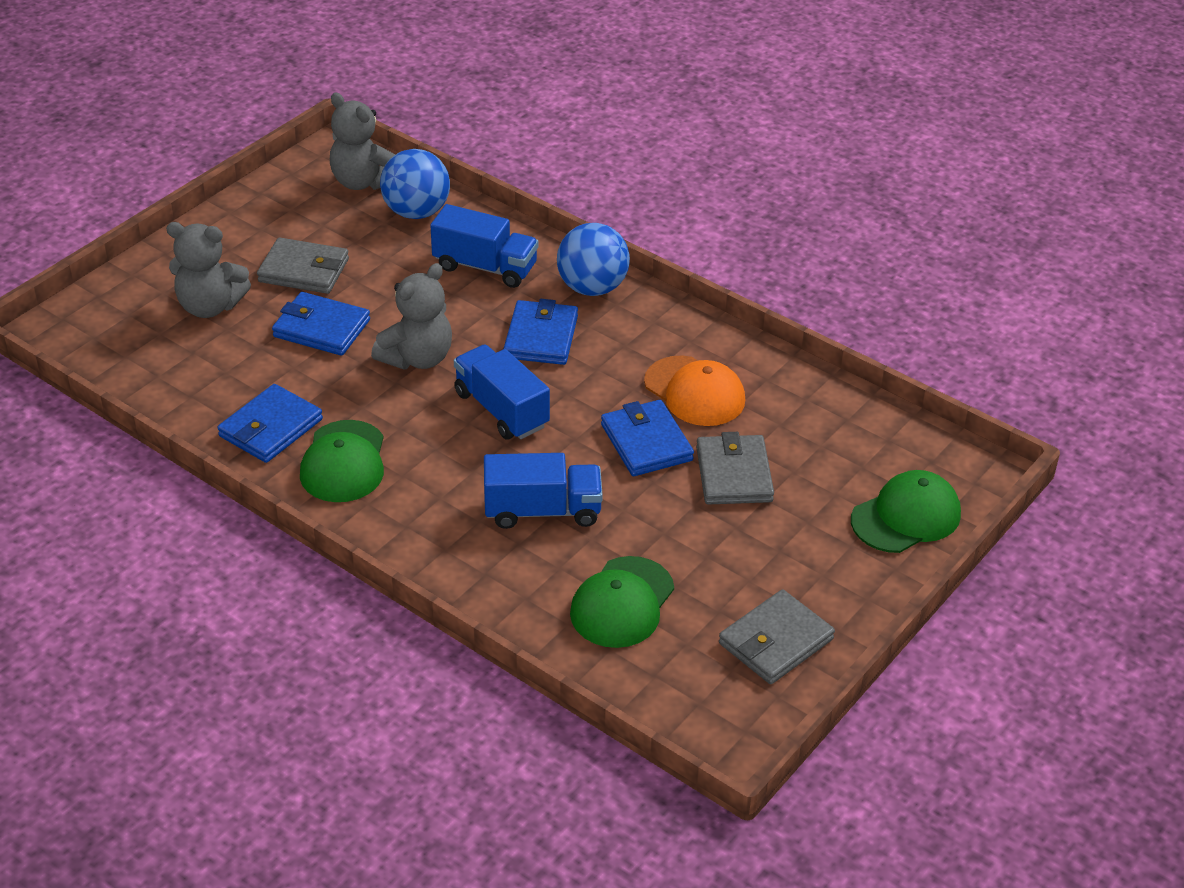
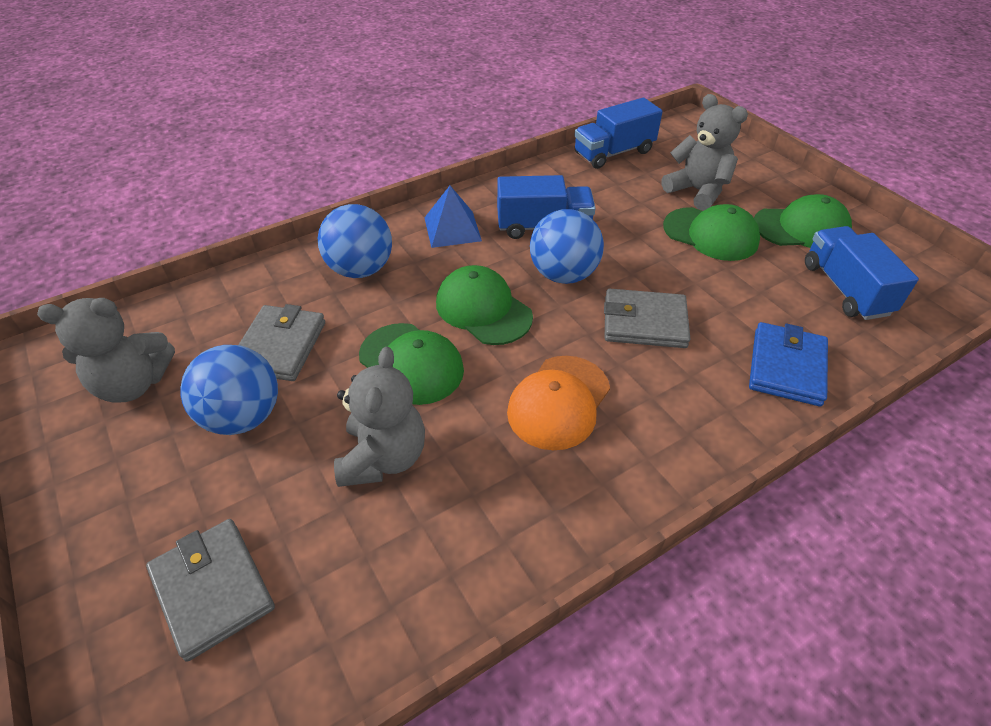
blue ball: [380,149,450,219] [557,223,630,296] = 2 -> [180,345,278,435] [318,204,392,278] [530,209,604,284] = 3
blue pyramid: none = 0 -> [424,186,482,248] = 1
blue wallet: [217,384,323,463] [272,292,370,356] [503,299,578,365] [601,400,694,476] = 4 -> [749,322,828,406] = 1
green cap: [300,420,384,502] [570,556,674,648] [851,470,961,553] = 3 -> [359,323,464,405] [436,265,533,345] [663,204,760,261] [754,194,852,248] = 4

